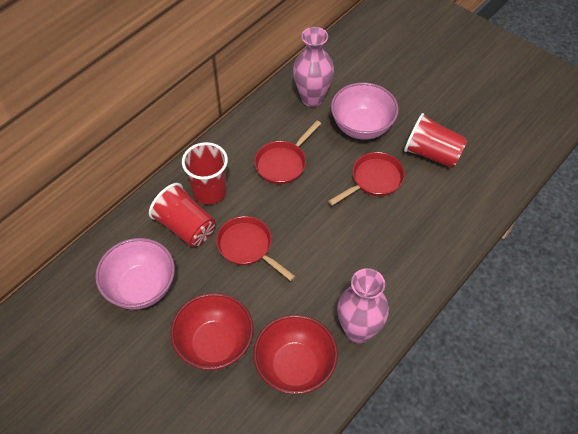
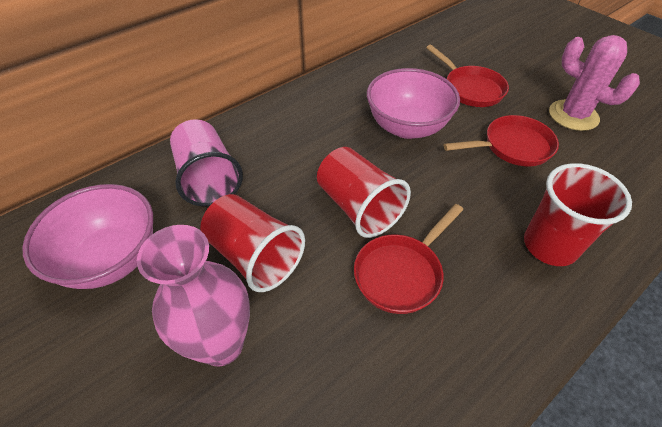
pink cactus: none = 0 -> [549,35,640,131] = 1
pink cup: none = 0 -> [170,119,243,206] = 1
pink vase: [293,27,334,107] [337,268,389,344] = 2 -> [137,225,250,366] = 1
red bowl: [170,293,253,370] [253,314,338,395] = 2 -> none = 0

